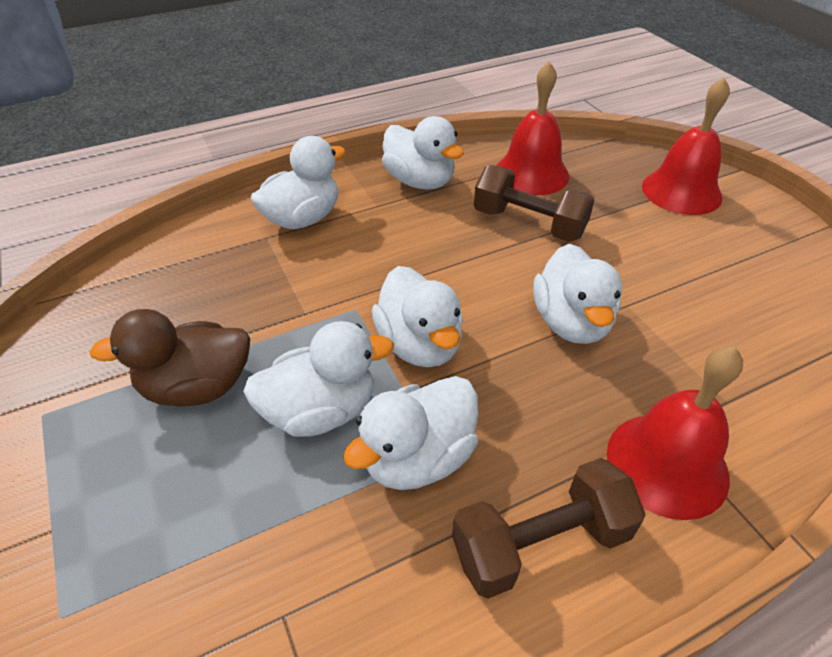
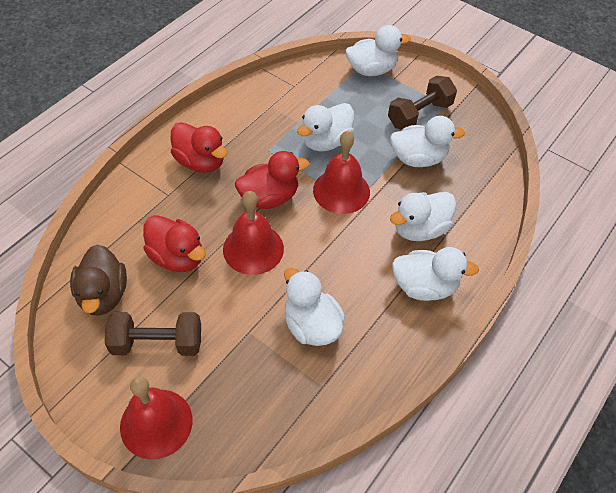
red duck: none = 0 -> [143,215,206,272] [171,122,228,173] [235,151,309,209] = 3

